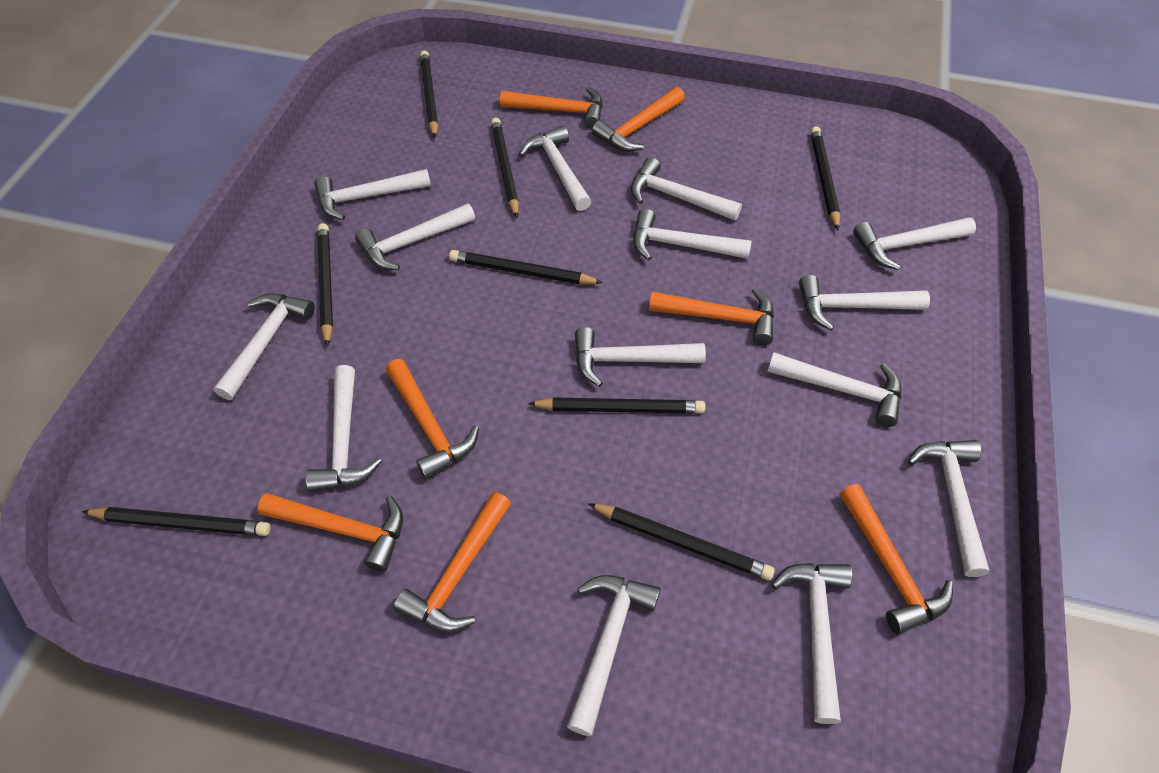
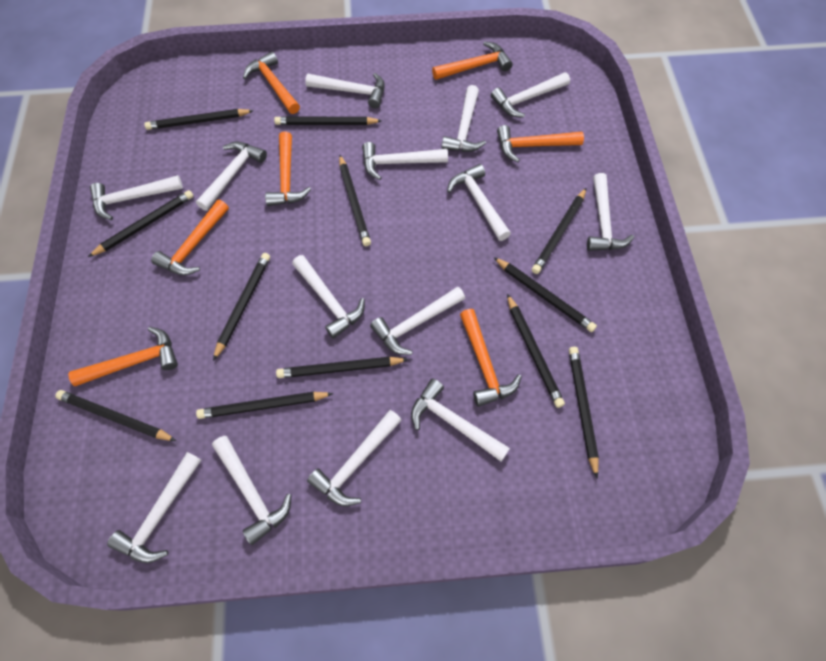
black pencil: [82,507,270,536] [317,223,333,347] [420,50,438,138] [449,250,603,284] [491,118,519,218] [528,398,705,414] [588,503,775,580] [811,126,840,230] = 8 -> [55,390,176,441] [88,190,194,257] [144,109,254,130] [196,392,333,419] [213,253,270,361] [274,117,382,125] [276,357,409,378] [339,155,371,246] [494,257,597,332] [507,294,565,408] [532,188,586,274] [569,347,599,478] = 12

